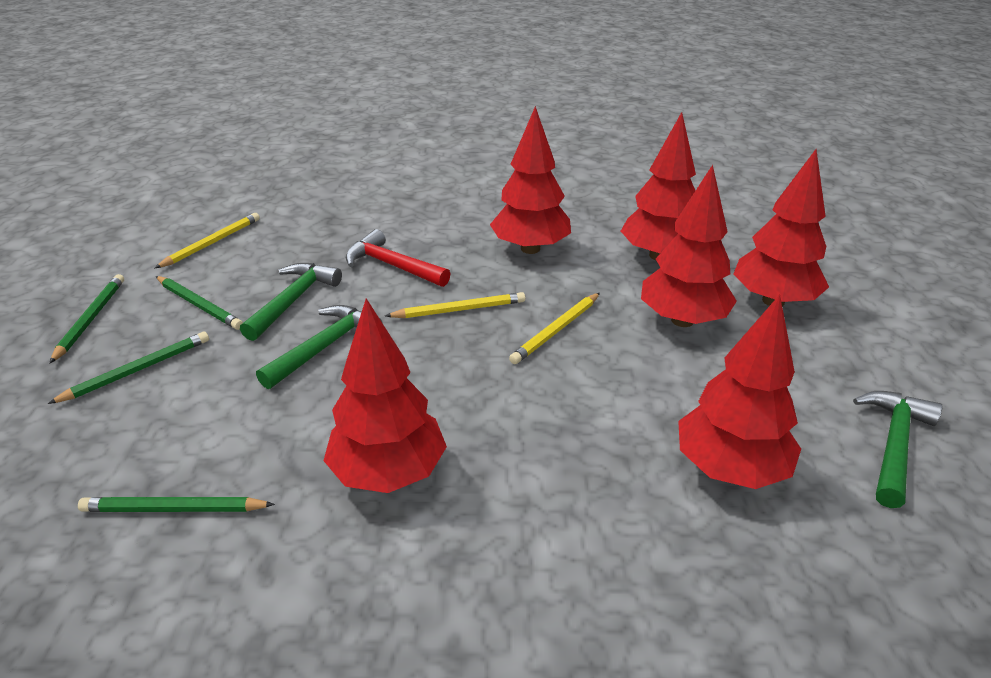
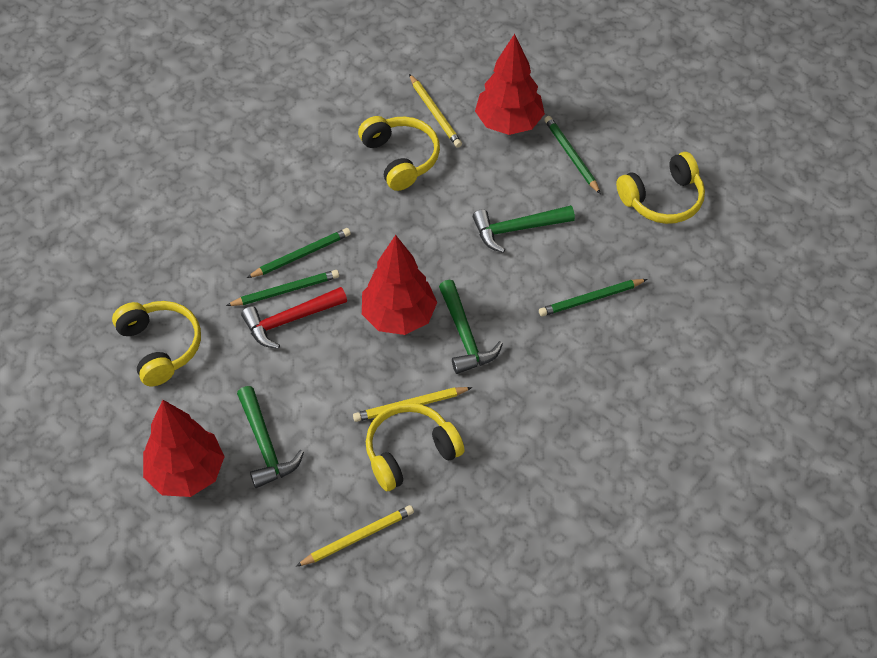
red tree: [323,298,447,493] [490,106,571,254] [621,112,696,260] [641,165,737,327] [678,295,801,489] [733,149,829,306] = 6 -> [143,400,225,497] [362,235,437,335] [475,34,545,135] = 3
yellow headphones: none = 0 -> [112,301,201,386] [358,116,440,191] [366,403,465,491] [616,152,705,224] = 4

